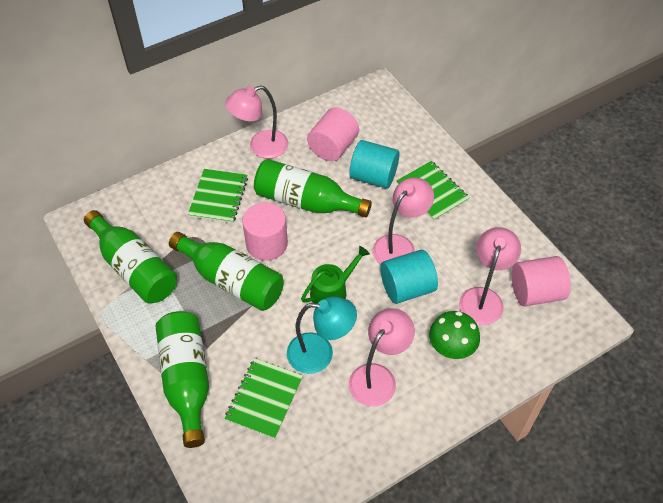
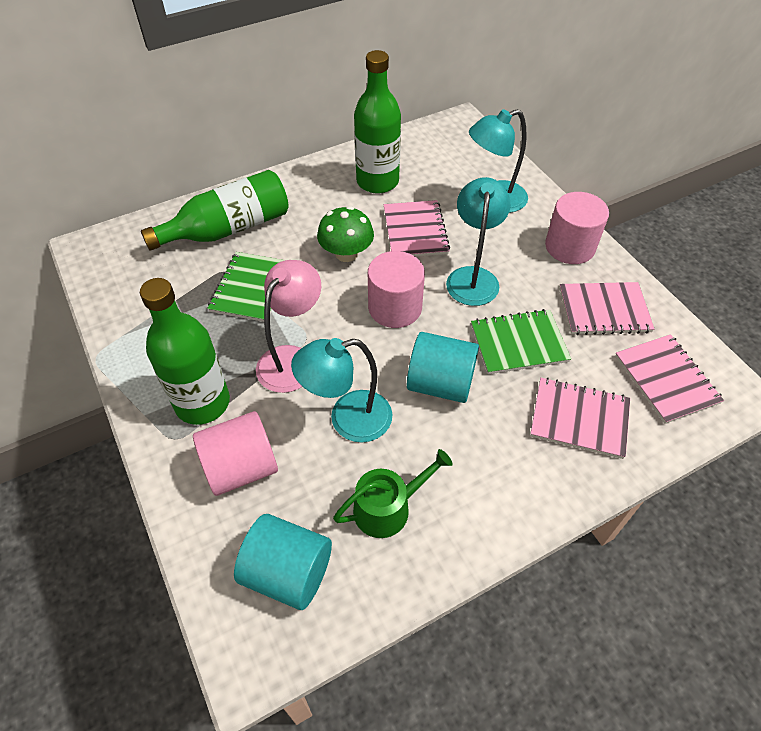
green bottle: [84,210,177,304] [156,311,209,448] [169,232,284,311] [254,159,372,217] = 4 -> [140,278,230,425] [141,170,289,251] [354,50,401,194] = 3
green notebook: [188,169,248,223] [224,358,303,439] [396,161,470,221] = 3 -> [207,252,285,322] [471,309,571,374] = 2
pink lamp: [225,85,288,159] [349,308,415,407] [373,178,434,265] [459,227,521,325] = 4 -> [256,260,321,393] = 1
pink notebook: none = 0 -> [384,200,450,257] [530,377,630,459] [559,282,654,335] [615,334,724,424] = 4
turquoise lamp: [287,296,357,374] = 1 -> [291,338,393,443] [446,177,511,306] [469,109,528,213] = 3

